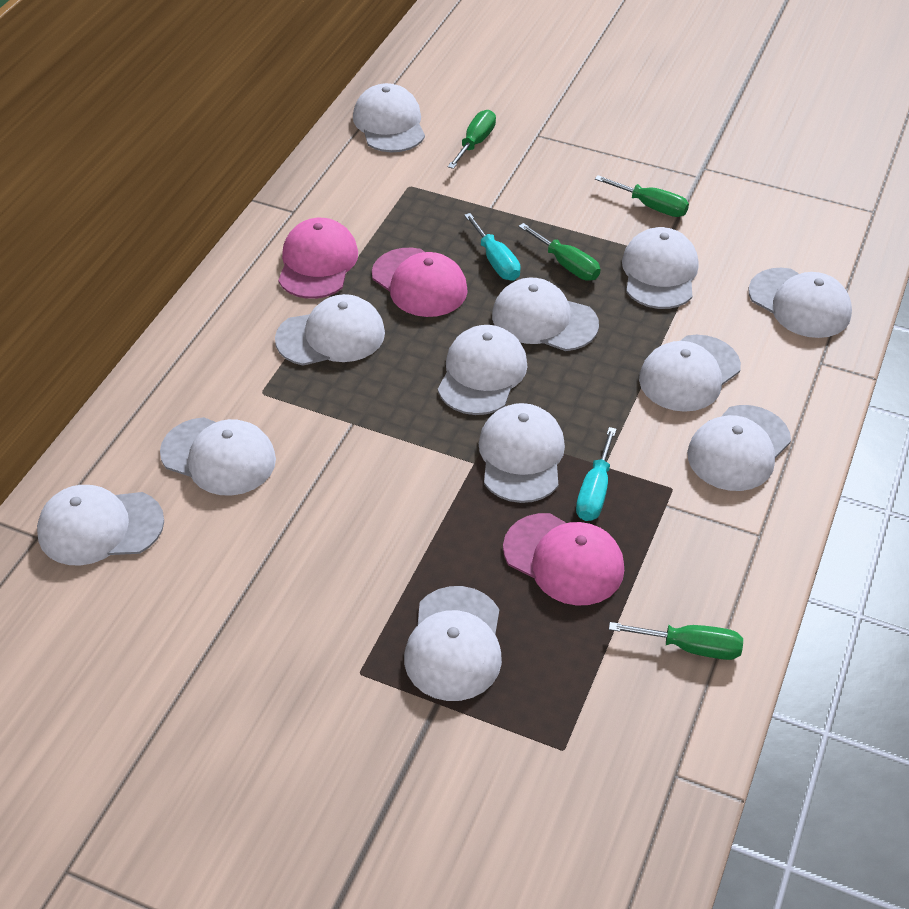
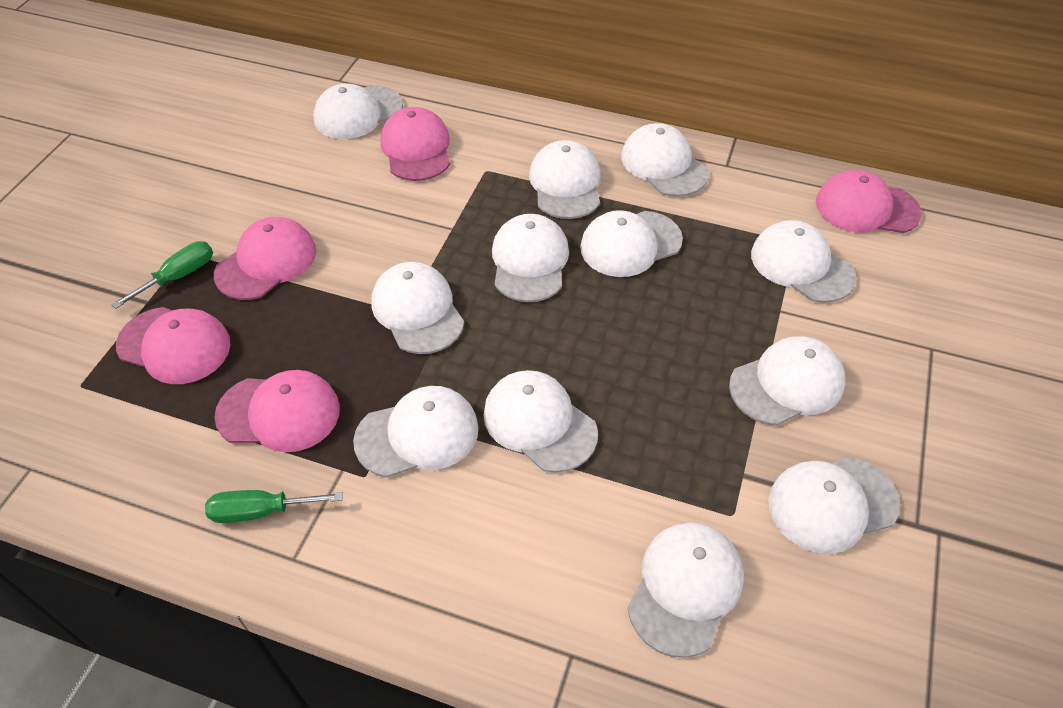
green screwdriver: [448,110,496,169] [518,223,600,281] [595,175,689,217] [609,622,743,660] = 4 -> [111,241,213,309] [205,490,343,523] = 2
pink cap: [278,218,358,299] [372,248,468,317] [503,513,624,606] = 3 -> [116,307,230,384] [214,217,316,300] [214,370,340,452] [380,107,450,181] [816,170,922,233] = 5
turquoise screwdriver: [464,213,521,281] [576,427,617,521] = 2 -> none = 0

